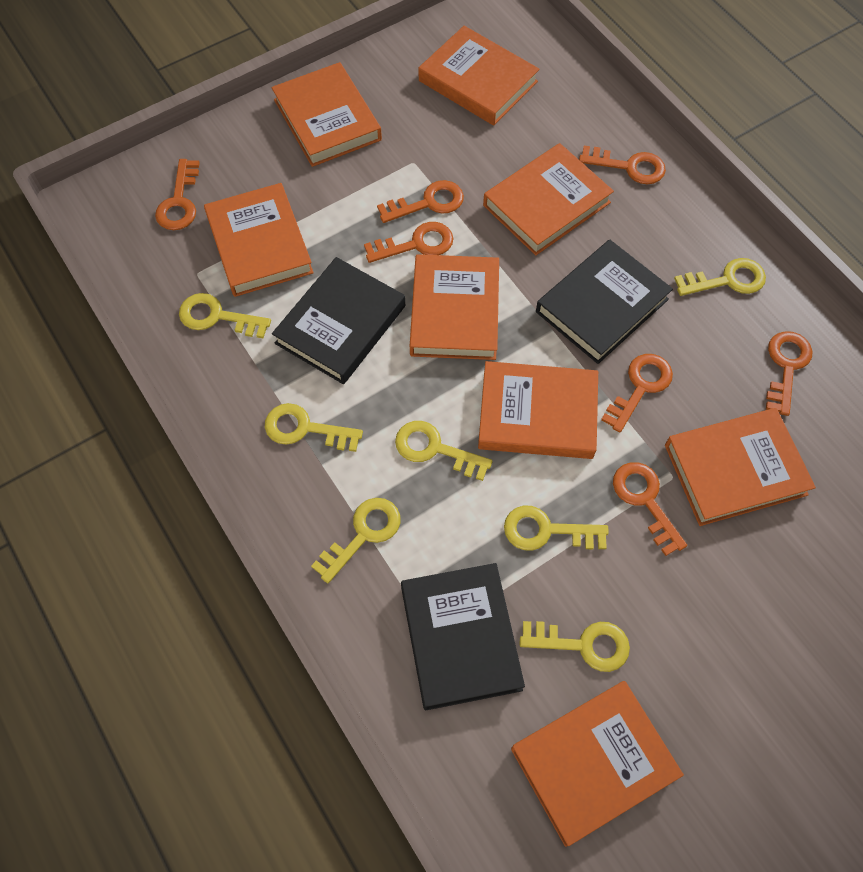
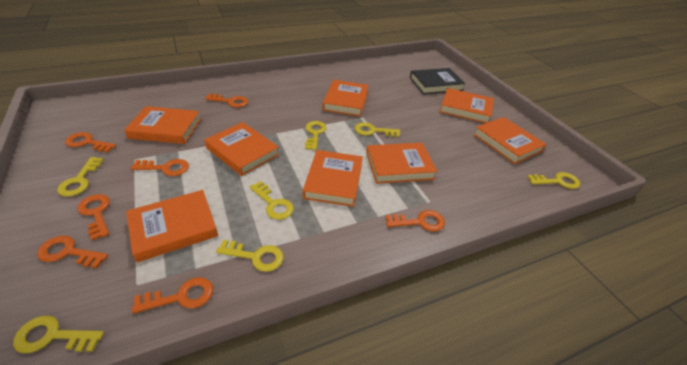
black book: [272,257,405,384] [401,563,525,711] [536,239,673,364] = 3 -> [410,68,466,94] = 1

